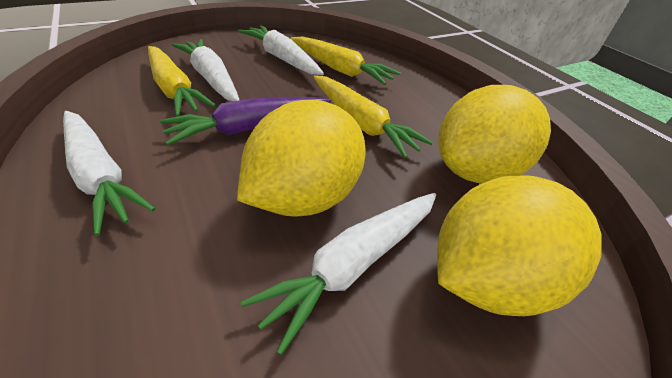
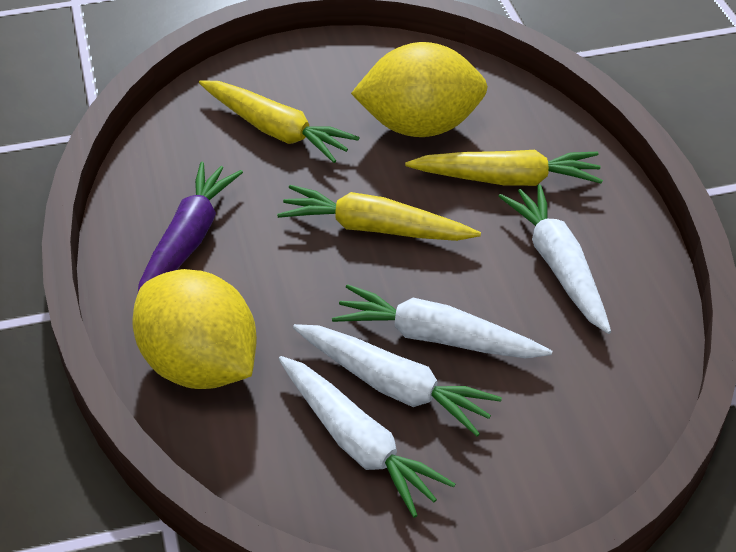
yellow lemon: [237,100,366,217] [437,175,602,316] [438,85,551,184] = 3 -> [132,269,257,389] [351,42,488,137] = 2

